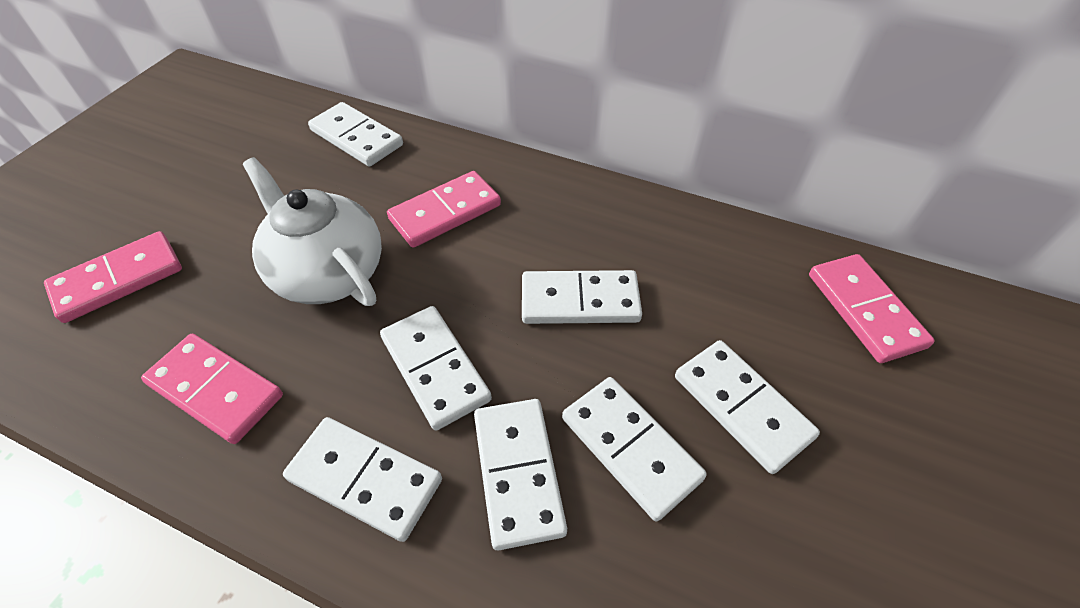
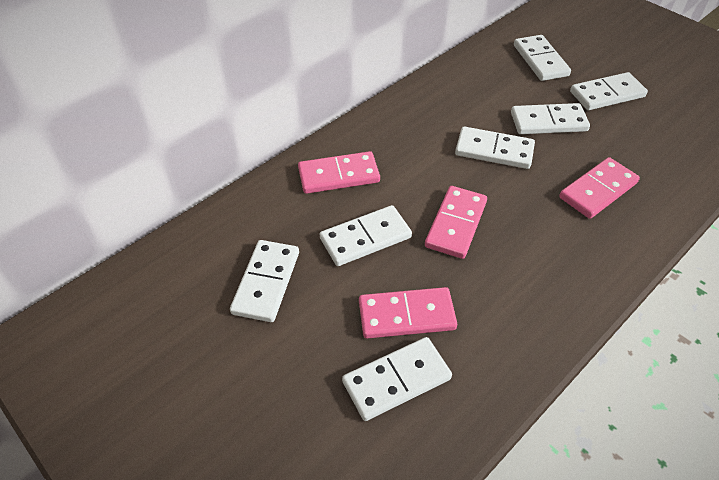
white teapot: [243,157,382,306] = 1 -> none = 0

